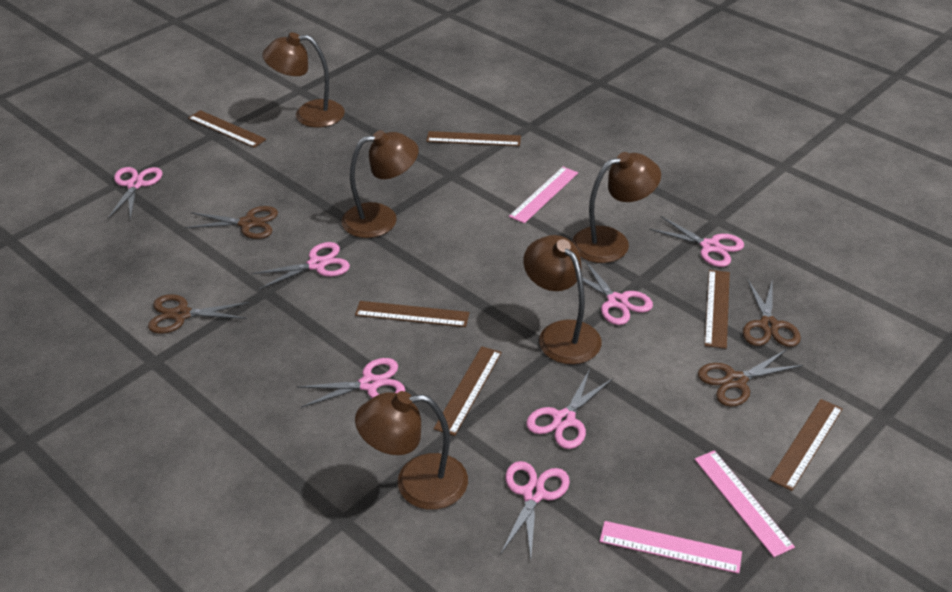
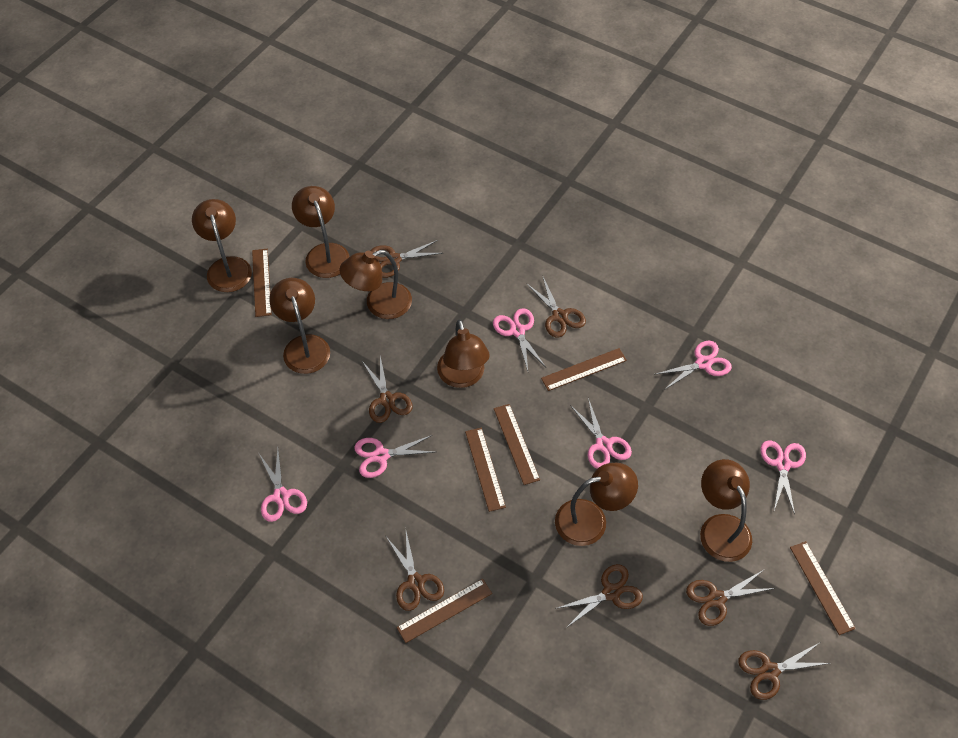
brown lamp: [262,33,345,128] [341,130,419,238] [355,391,468,510] [523,235,601,364] [572,152,661,263] = 5 -> [192,199,252,292] [269,278,330,374] [292,186,350,278] [340,250,412,319] [437,319,490,388] [555,463,638,546] [700,459,752,562] = 7
brown scissors: [148,294,250,334] [185,206,278,239] [698,349,804,407] [743,279,801,347] = 4 -> [362,356,413,423] [371,240,442,278] [386,532,444,611] [526,277,586,338] [555,564,643,628] [686,570,775,626] [738,643,830,700] = 7
pink ruler: [509,167,578,224] [599,521,742,574] [694,450,795,557] = 3 -> none = 0
pink scissors: [107,167,162,220] [252,242,350,290] [297,358,405,408] [501,461,570,559] [526,369,613,449] [582,260,653,325] [649,216,744,267] = 7 -> [259,449,307,522] [354,435,434,478] [493,308,546,371] [570,398,632,469] [654,341,732,390] [760,440,806,514] = 6

